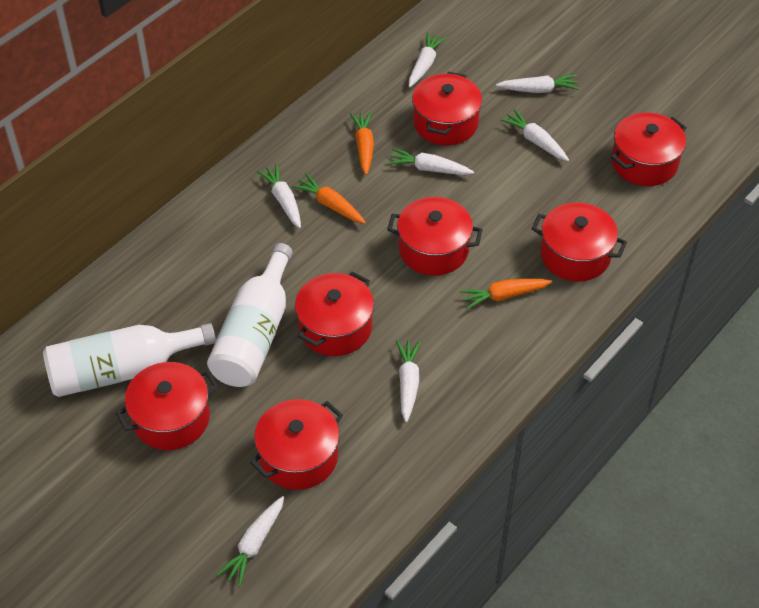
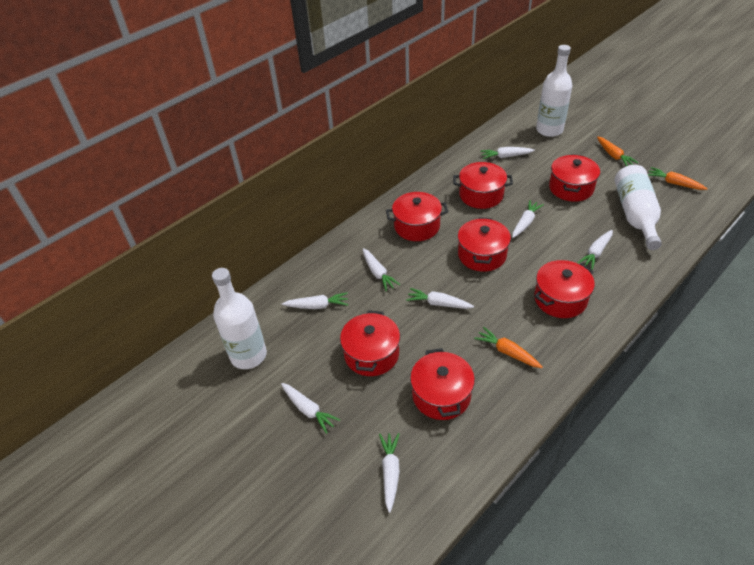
white bottle: [43,323,216,397] [207,243,293,387] = 2 -> [212,268,267,369] [536,45,572,137] [615,165,662,250] = 3
white carrot: [216,496,284,587] [257,164,301,228] [388,148,474,175] [396,340,421,422] [409,32,447,87] [496,74,580,93] [500,109,569,161] = 7 -> [281,383,340,434] [282,292,348,309] [363,248,400,291] [379,433,400,513] [406,288,474,309] [480,147,535,159] [512,200,544,238] [577,230,613,270] = 8

